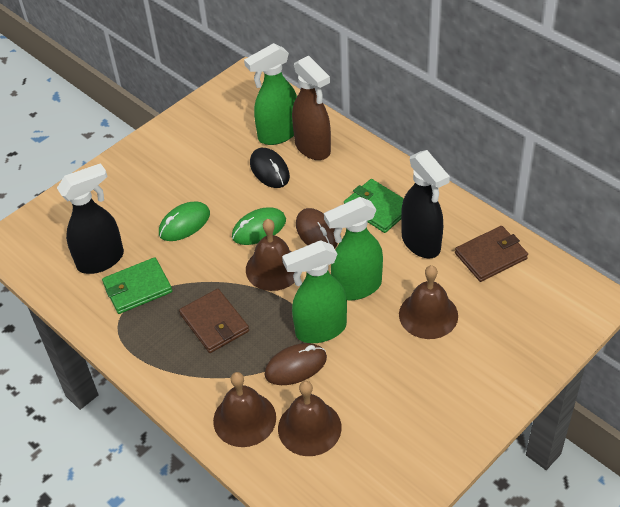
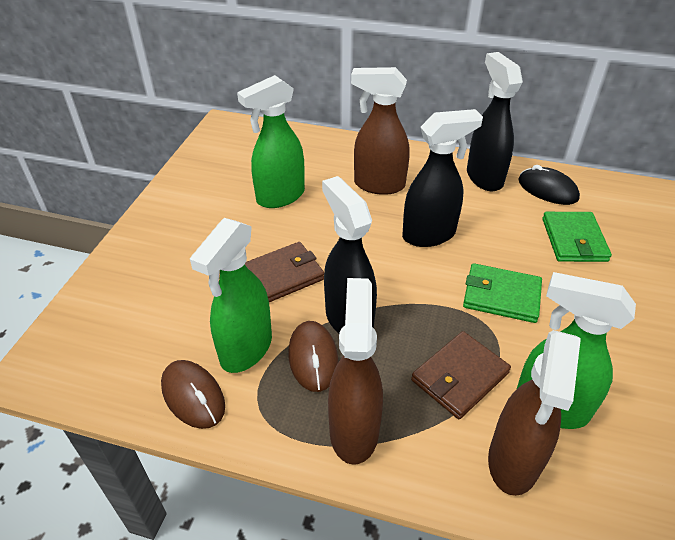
black spray bottle: [57,163,124,274] [401,150,450,259] = 2 -> [322,176,377,333] [402,109,483,247] [467,52,523,191] = 3
brown bell: [213,372,276,447] [246,219,295,291] [278,381,342,456] [399,265,458,339] = 4 -> none = 0
brown spray bottle: [292,55,331,160] = 1 -> [328,278,383,465] [351,67,410,195] [488,330,581,496] = 3
green mouse: [159,201,210,241] [232,207,286,245] = 2 -> none = 0

